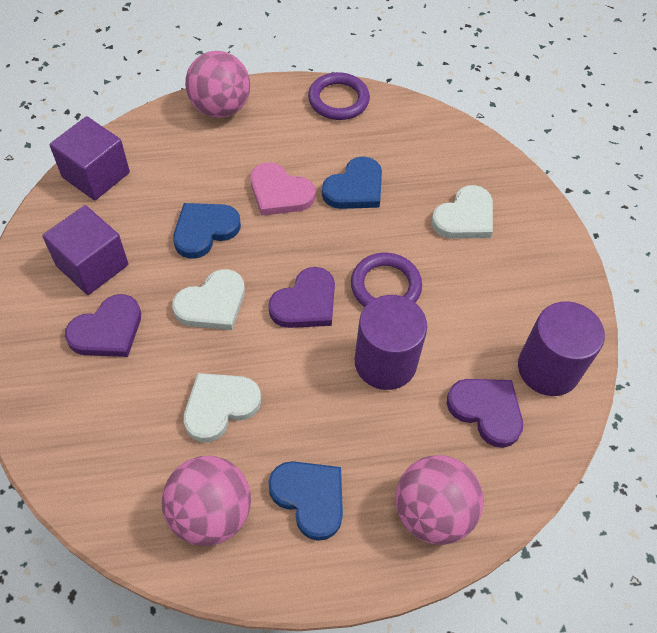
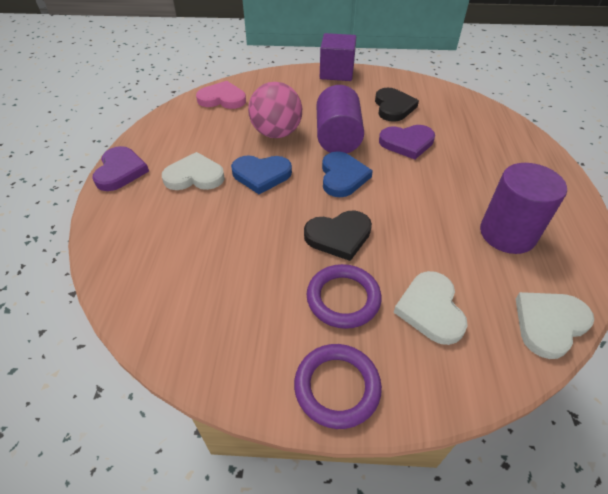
black heart: none = 0 -> [304,211,372,261] [375,88,419,122] = 2
blue heart: [173,203,241,259] [268,461,343,541] [322,157,382,209] = 3 -> [231,155,292,194] [322,151,373,197] = 2
pink ball: [162,456,251,546] [185,51,250,118] [395,455,484,545] = 3 -> [248,82,302,138] = 1
purple cube: [42,205,128,295] [50,116,130,200] = 2 -> [320,33,356,81] = 1
purple heart: [65,294,141,357] [268,267,335,328] [447,379,523,448] = 3 -> [92,146,149,191] [379,125,435,159] = 2

